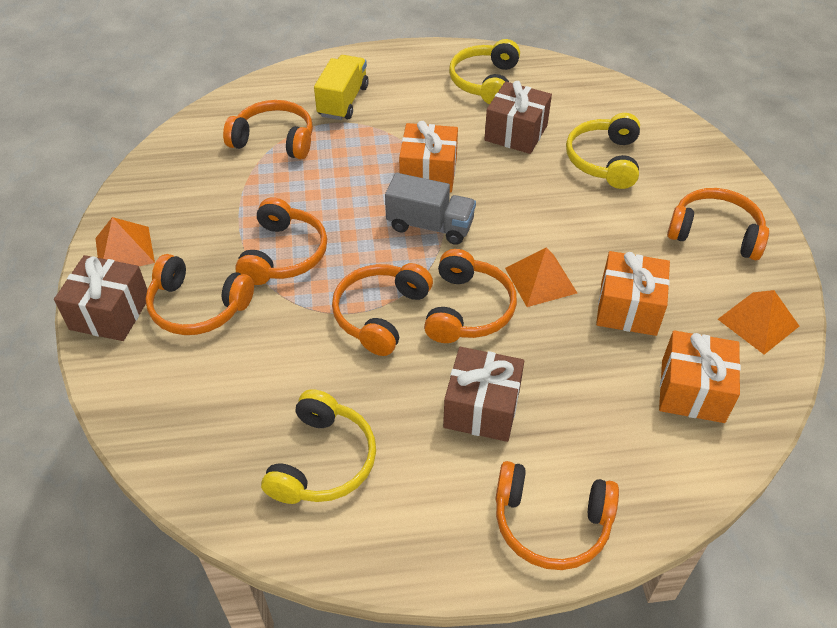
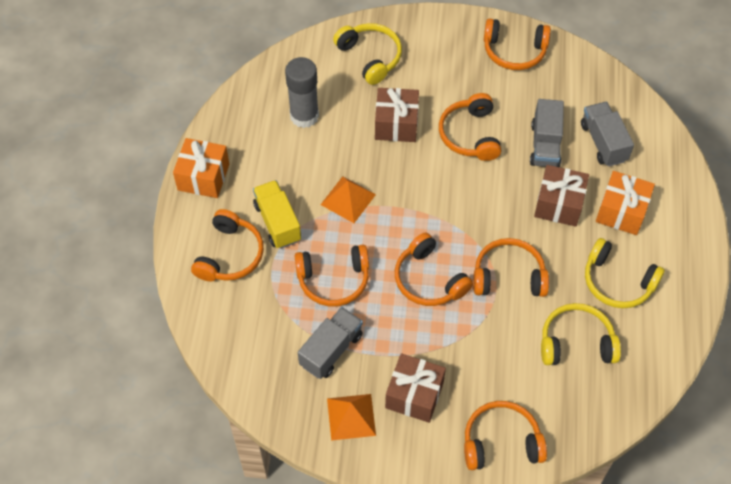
grey glue stick: none = 0 -> [285,57,319,128] = 1
grey truck: [385,173,476,245] = 1 -> [298,307,363,379] [530,99,564,167] [581,102,634,167] = 3
orange gift: [399,121,458,193] [596,251,670,336] [659,330,741,423] = 3 -> [173,138,229,198] [596,171,655,235] = 2
orange pyramid: [95,217,155,266] [505,248,577,307] [718,290,799,355] = 3 -> [321,176,376,223] [327,394,376,441] = 2

